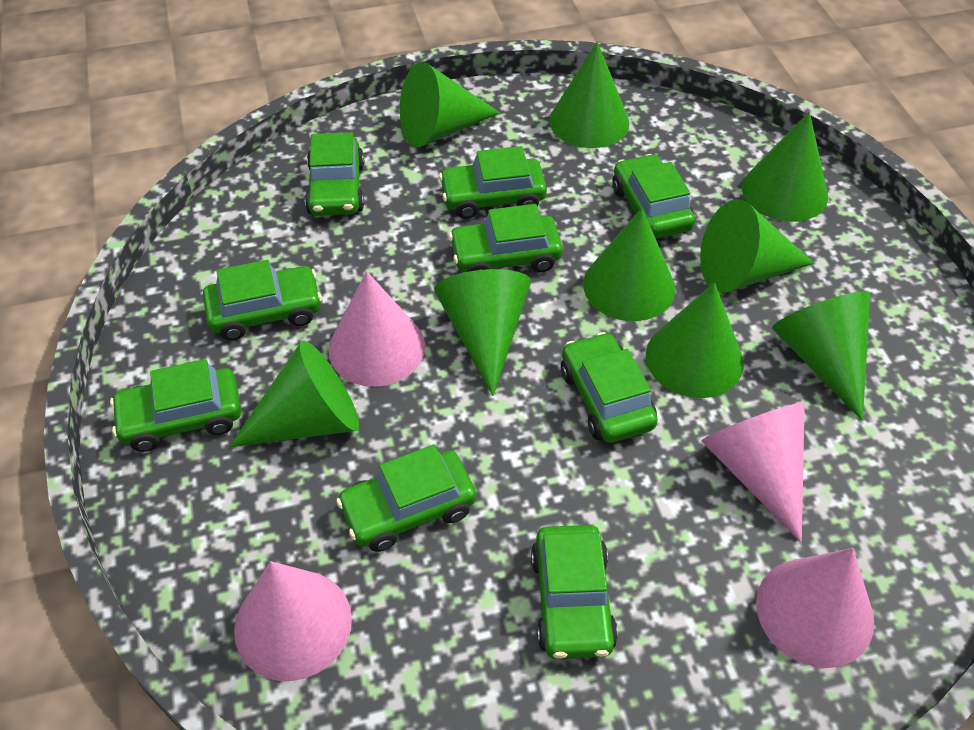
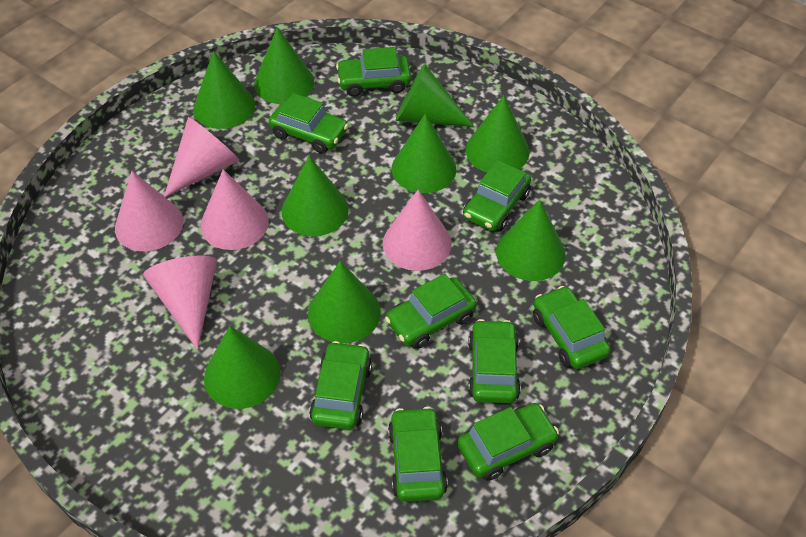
pink cone: [234,561,352,681] [329,271,425,387] [701,402,805,542] [756,548,874,668] = 4 -> [115,171,183,251] [143,256,217,350] [164,117,240,197] [201,169,269,250] [383,190,452,271] = 5

